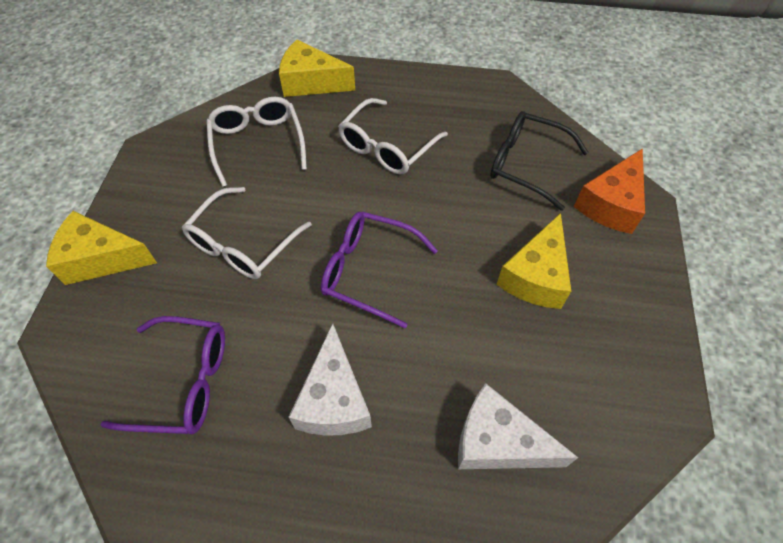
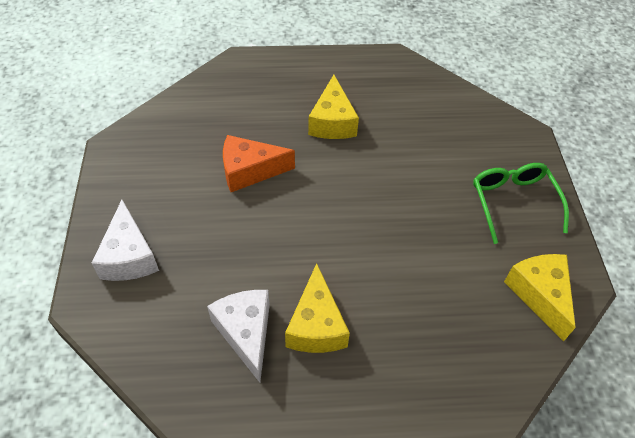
black glasses: [490,111,589,211] = 1 -> none = 0
green glasses: none = 0 -> [473,163,569,244] = 1
purple glasses: [101,316,225,435] [321,212,438,328] = 2 -> none = 0
white glasses: [182,187,312,279] [206,97,307,187] [338,98,448,175] = 3 -> none = 0

